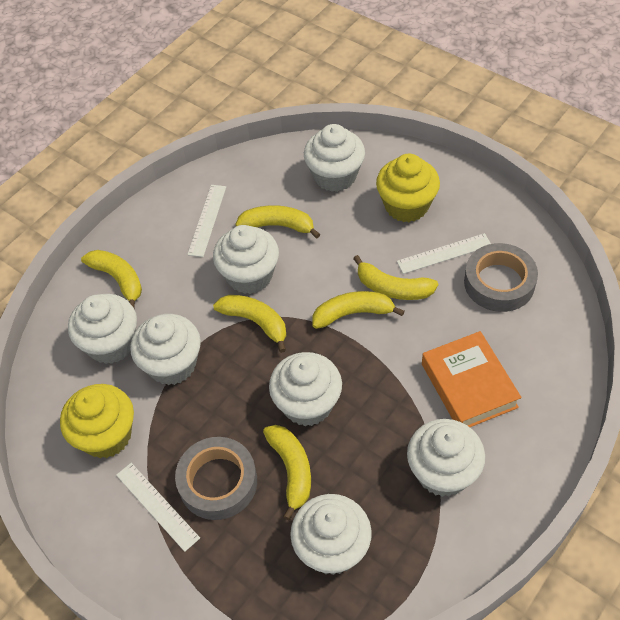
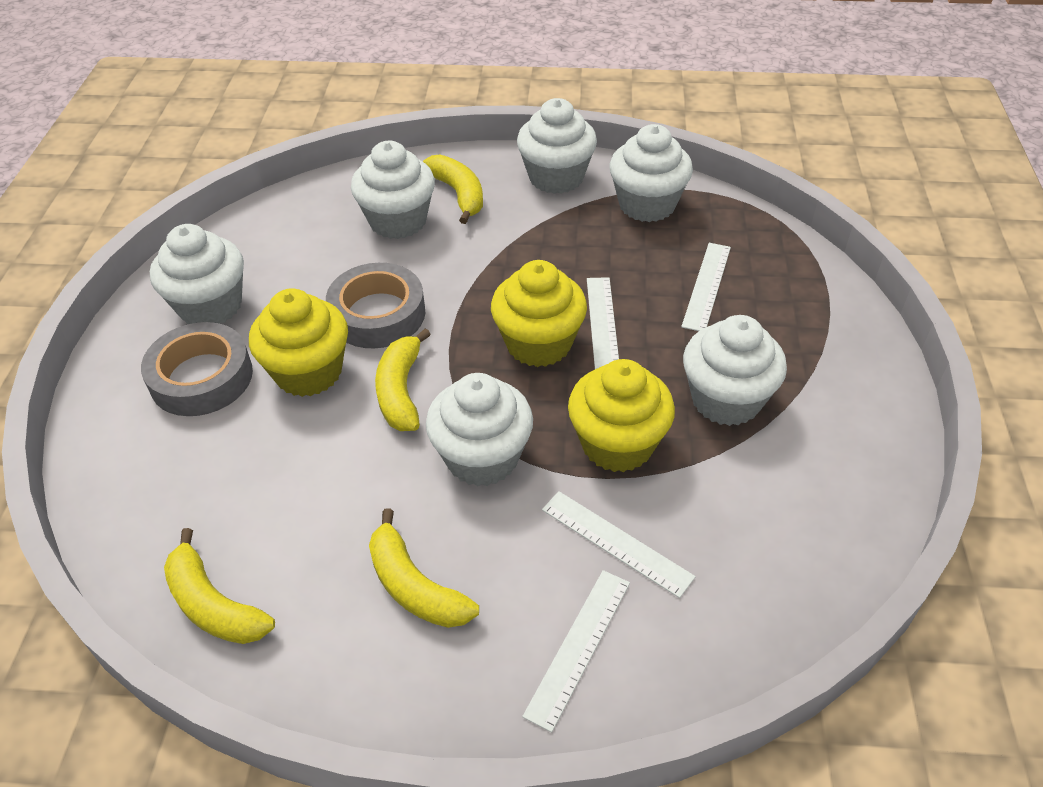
orange book: [422,331,522,427] = 1 -> none = 0
white cupcake: [68,294,137,364] [130,314,201,385] [213,225,279,294] [269,352,342,426] [290,494,372,575] [304,124,365,192] [407,419,485,497] = 7 -> [150,224,244,324] [351,141,435,239] [426,373,533,486] [517,98,597,194] [610,124,693,222] [683,315,787,426] = 6
white ruler: [116,463,200,552] [187,185,226,257] [397,233,491,274] = 3 -> [522,570,630,732] [542,491,696,598] [587,277,619,369] [681,243,731,331] = 4
yellow banana: [81,250,142,309] [213,295,287,353] [236,205,320,238] [263,425,311,520] [313,291,404,329] [353,255,438,300] = 6 -> [164,528,275,644] [369,509,479,628] [375,328,431,431] [423,155,483,224] = 4
yellow cupcake: [60,384,134,458] [376,154,440,222] = 2 -> [249,288,348,397] [491,260,587,367] [568,359,675,472] = 3

